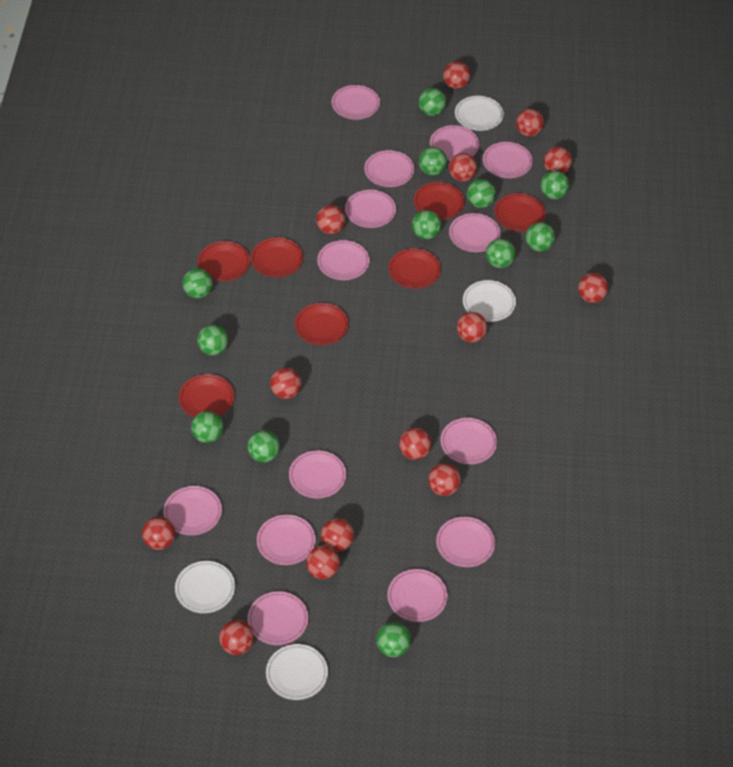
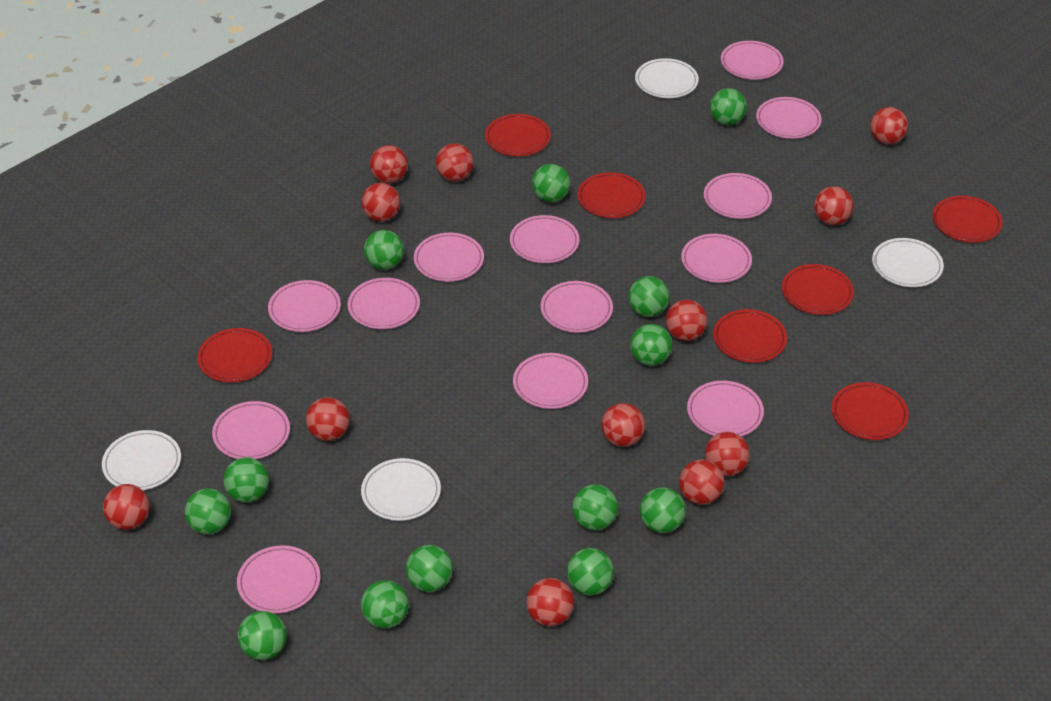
green ball: [182,268,213,298] [191,411,223,443] [197,325,228,355] [248,430,280,462] [376,622,411,657] [412,210,441,239] [419,88,446,116] [419,147,447,175] [467,179,496,208] [486,239,516,268] [526,222,555,251] [540,171,569,199] = 12 -> [185,488,231,534] [223,457,269,503] [238,611,287,660] [361,580,409,629] [364,230,404,270] [406,545,453,592] [532,164,570,202] [567,548,614,596] [572,484,618,530] [628,276,670,317] [630,324,672,366] [640,487,686,533] [710,88,747,125] = 13
pink plate: [163,486,222,535] [248,591,309,645] [257,514,316,565] [289,450,346,498] [317,240,370,280] [332,85,380,120] [345,190,396,228] [364,150,415,187] [387,569,448,622] [430,125,479,161] [436,517,495,567] [441,418,497,464] [449,213,501,252] [483,142,533,178] = 14 -> [212,401,290,459] [237,545,320,614] [268,280,341,332] [348,278,420,329] [414,233,484,282] [510,215,580,263] [513,353,588,409] [541,281,613,333] [681,234,752,283] [687,381,764,436] [704,173,772,219] [721,41,784,80] [756,97,822,139] = 13
red ball: [142,516,175,550] [219,620,254,655] [270,368,301,399] [306,545,340,579] [316,205,345,234] [321,518,354,552] [399,428,431,460] [428,463,461,496] [443,61,470,89] [449,153,477,182] [457,312,487,343] [516,109,544,137] [544,147,572,173] [578,273,608,303] = 14 -> [103,484,150,530] [306,397,350,441] [361,183,400,222] [370,145,408,183] [436,143,474,182] [526,578,574,626] [601,403,645,447] [666,300,707,341] [679,459,725,505] [705,432,750,476] [814,186,854,225] [870,107,908,144] = 12

